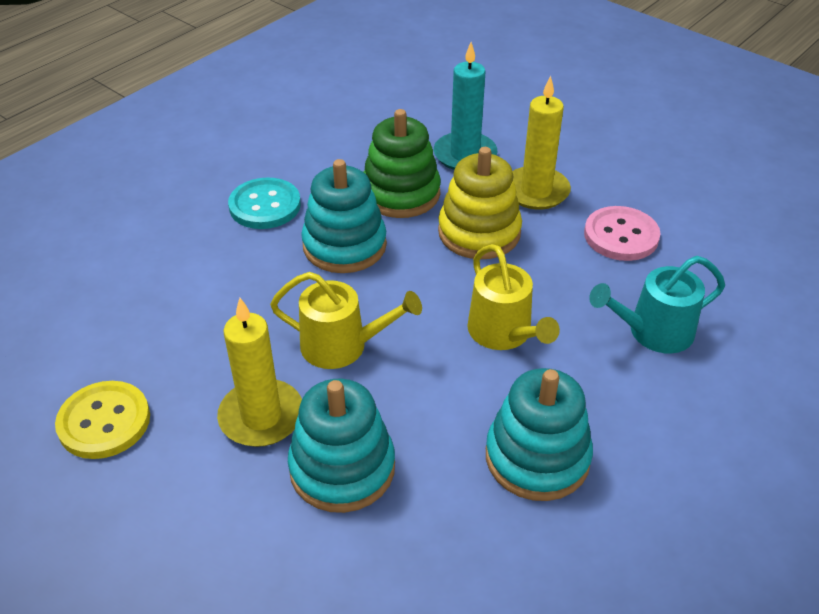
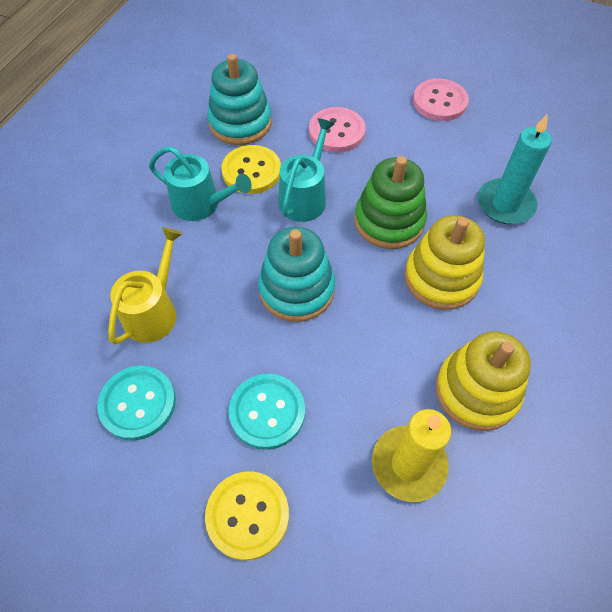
pink button: [584,206,660,261] = 1 -> [309,107,366,152] [413,79,469,121] = 2
turquoise button: [228,177,301,229] = 1 -> [97,366,176,441] [229,374,305,450] = 2
turquoise stacking toy: [288,379,395,513] [301,159,387,273] [486,368,593,501] = 3 -> [207,54,272,145] [258,227,335,322] = 2
turquoise watering can: [589,256,725,353] = 1 -> [149,146,252,221] [279,118,335,222] = 2
yellow button: [55,381,150,459] = 1 -> [205,471,289,561] [221,145,281,194] = 2
yellow candle: [217,298,302,447] [512,76,571,210] = 2 -> [372,409,451,502] = 1
yellow stacking toy: [438,147,522,259] = 1 -> [404,215,485,310] [436,331,531,431] = 2
yellow watering can: [270,272,422,369] [468,244,560,350] = 2 -> [108,227,183,344] = 1

